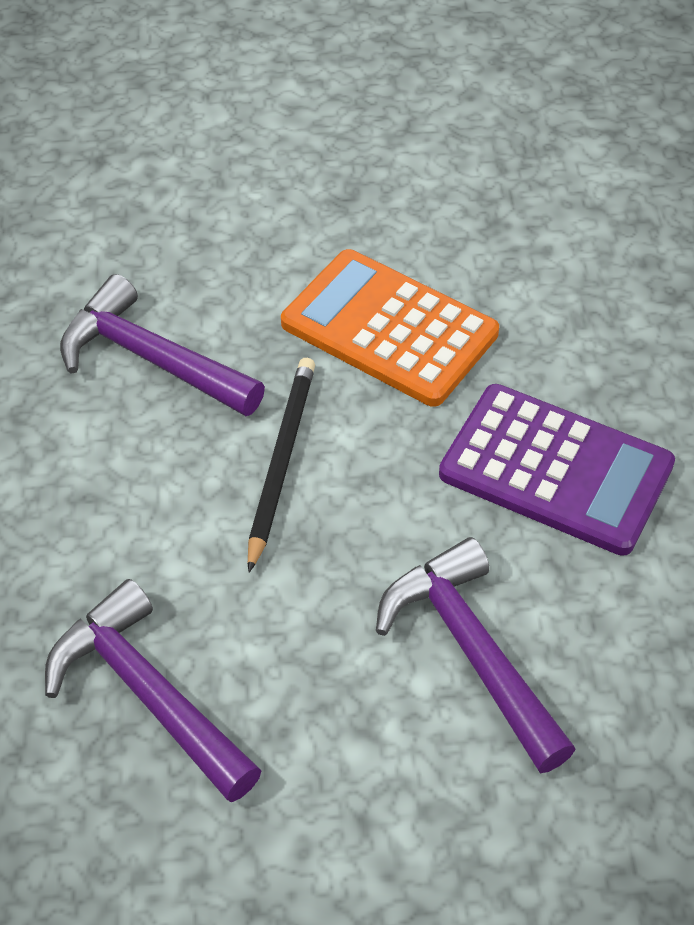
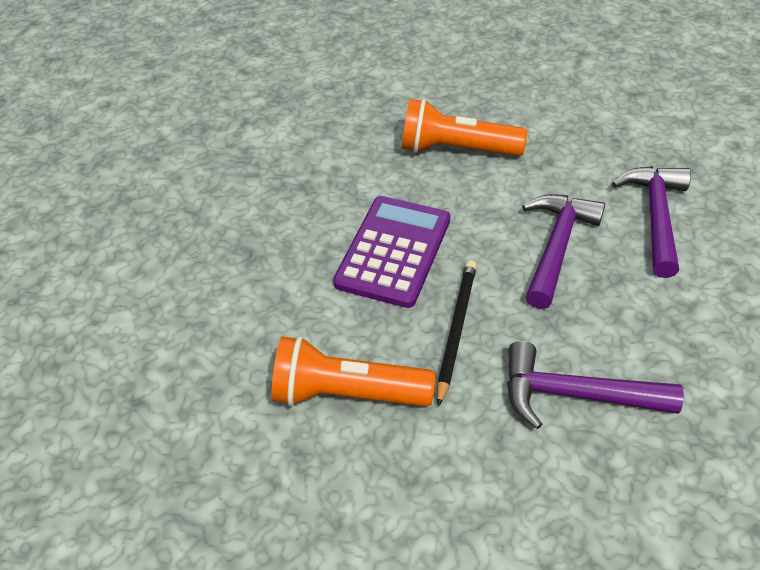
orange calculator: [281,249,499,407] = 1 -> none = 0
orange flashlight: none = 0 -> [271,336,435,407] [402,99,527,156] = 2

